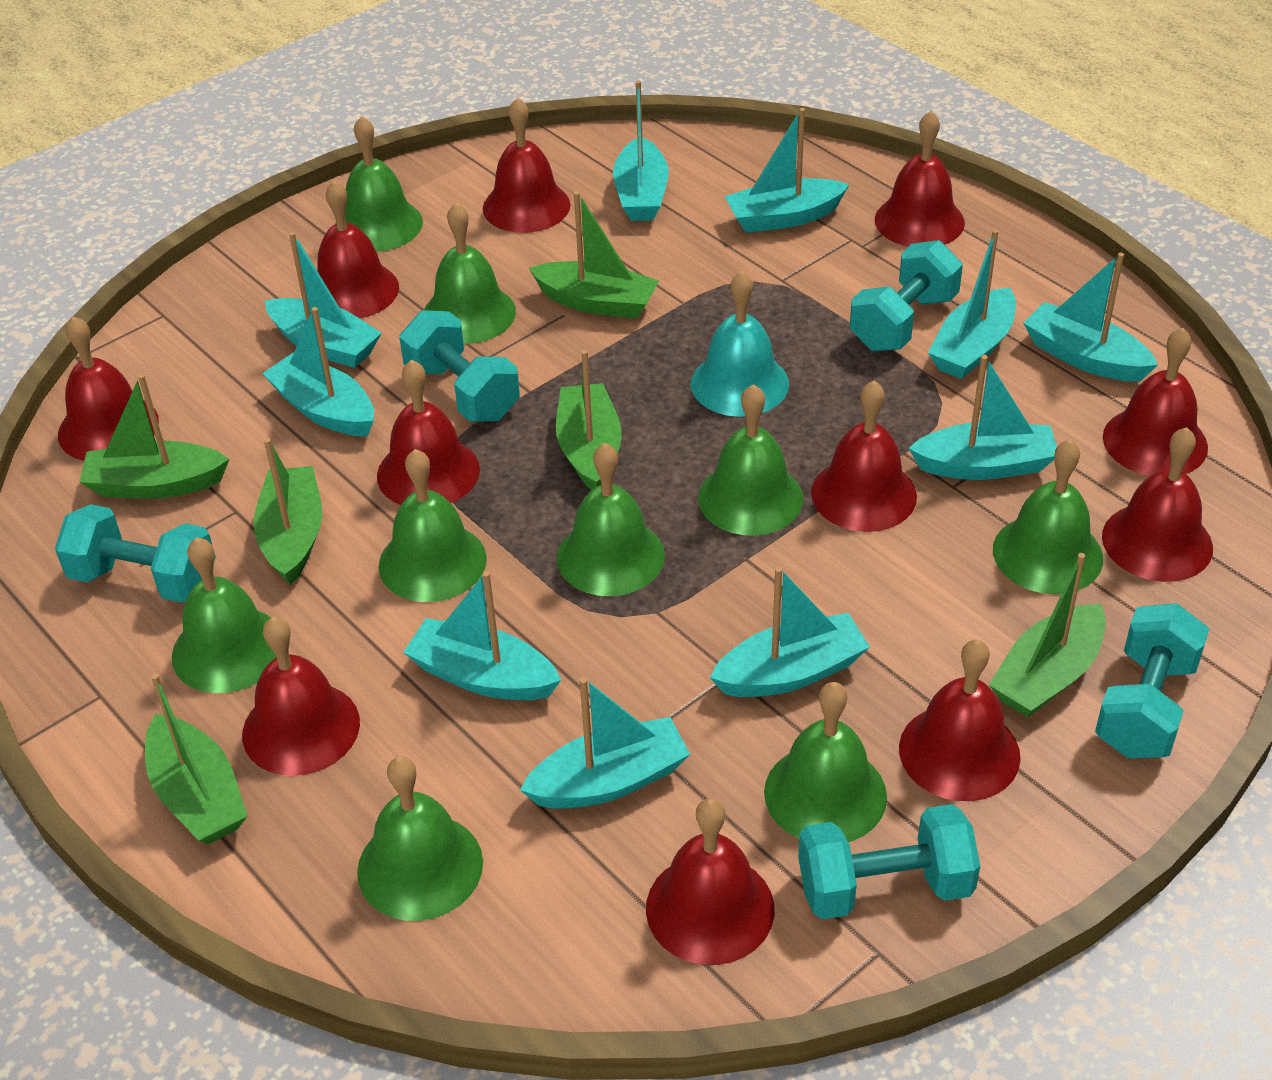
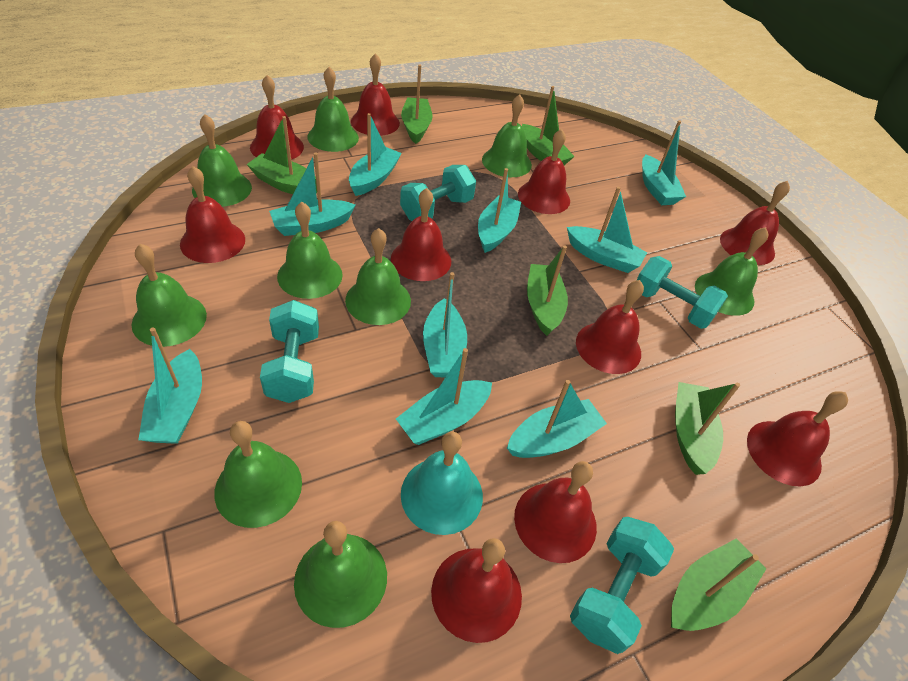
red bell: [58,316,159,461] [242,617,360,776] [317,180,399,319] [377,360,480,505] [483,97,571,233] [646,798,775,965] [811,381,917,532] [875,111,965,247] [899,639,1021,801] [1102,427,1213,582] [1103,328,1208,476] = 11 -> [180,166,245,263] [250,75,304,160] [351,53,400,136] [391,188,451,281] [431,538,522,643] [514,461,597,563] [518,129,570,214] [576,280,644,374] [720,181,790,265] [747,391,848,486] = 10
turquoise boat: [262,307,374,436] [265,232,382,368] [403,571,561,700] [520,677,690,809] [613,80,669,221] [710,567,870,697] [724,108,850,233] [909,355,1057,480] [928,229,1016,379] [1023,253,1158,382] = 10 -> [138,327,202,444] [269,153,355,236] [349,113,402,196] [396,348,492,445] [423,272,467,377] [478,168,521,253] [507,380,607,458] [567,187,647,273] [642,120,686,205] = 9
turquoise dumbbell: [55,504,216,603] [399,310,520,422] [798,804,980,919] [850,240,963,351] [1095,603,1209,758] = 5 -> [260,300,319,403] [400,165,476,221] [570,517,674,654] [637,256,728,329] = 4

